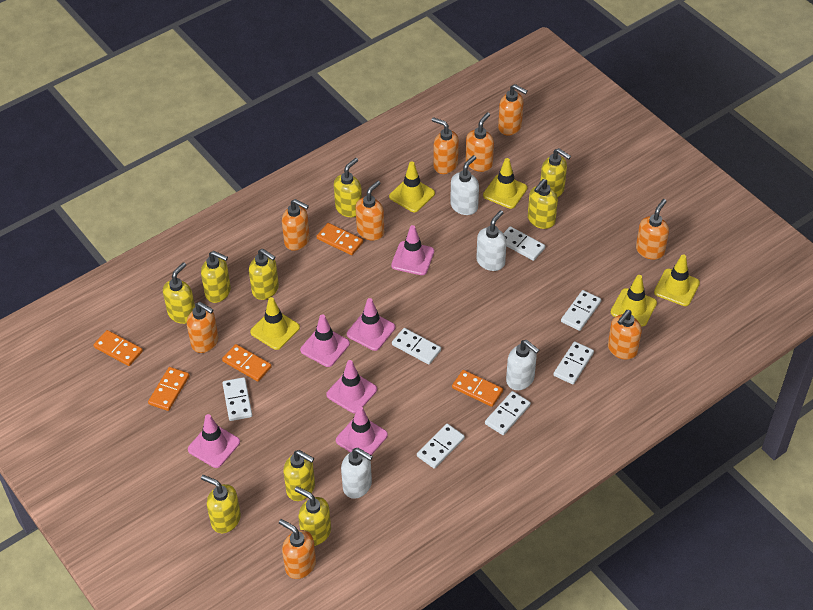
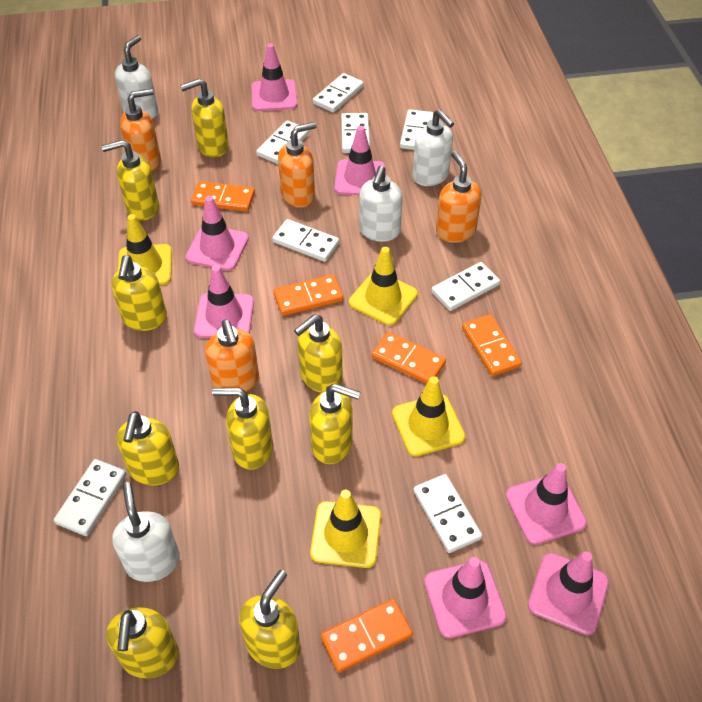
orange soap dispenser: [187,302,218,353] [279,519,316,579] [282,199,310,251] [356,181,384,241] [432,117,459,174] [465,112,494,172] [498,84,528,136] [608,310,642,360] [636,199,669,260] = 9 -> [120,88,161,171] [205,320,259,392] [278,122,316,208] [436,151,482,243] = 4
pink traffic cone: [188,414,240,468] [300,314,350,367] [326,360,377,413] [336,406,388,455] [347,298,395,351] [391,225,434,275] = 6 -> [186,196,249,271] [194,265,254,338] [251,43,297,111] [335,126,386,195] [424,557,507,638] [506,463,587,545] [528,551,609,635] = 7
white domino: [222,377,252,421] [392,328,441,365] [417,424,465,469] [485,391,531,435] [503,226,545,261] [553,341,594,384] [561,290,601,331] = 7 -> [54,459,127,536] [256,120,309,164] [272,219,339,262] [313,73,364,113] [341,113,370,153] [400,109,433,150] [413,474,482,553] [432,262,500,311] = 8
yellow traffic cone: [250,297,300,350] [389,161,435,212] [483,158,527,209] [611,275,657,327] [654,254,700,306] = 5 -> [118,214,172,285] [310,490,381,568] [349,247,418,326] [392,376,465,457] = 4

